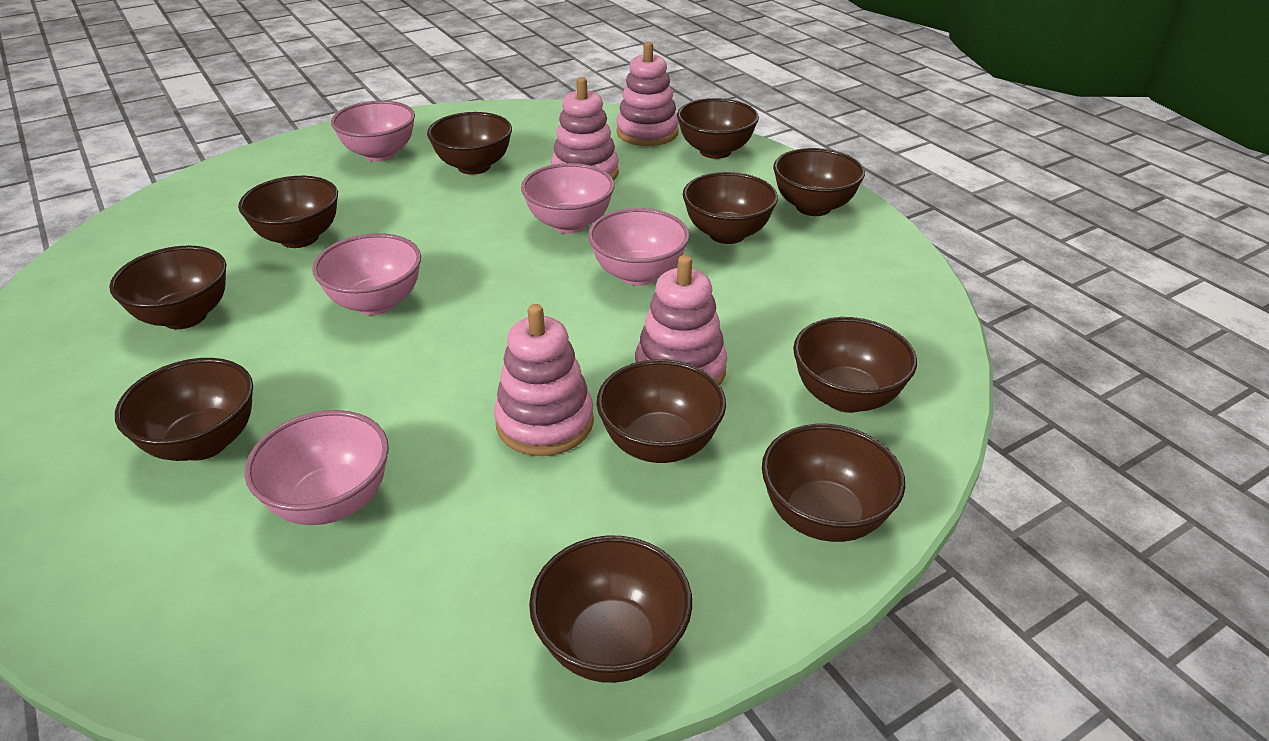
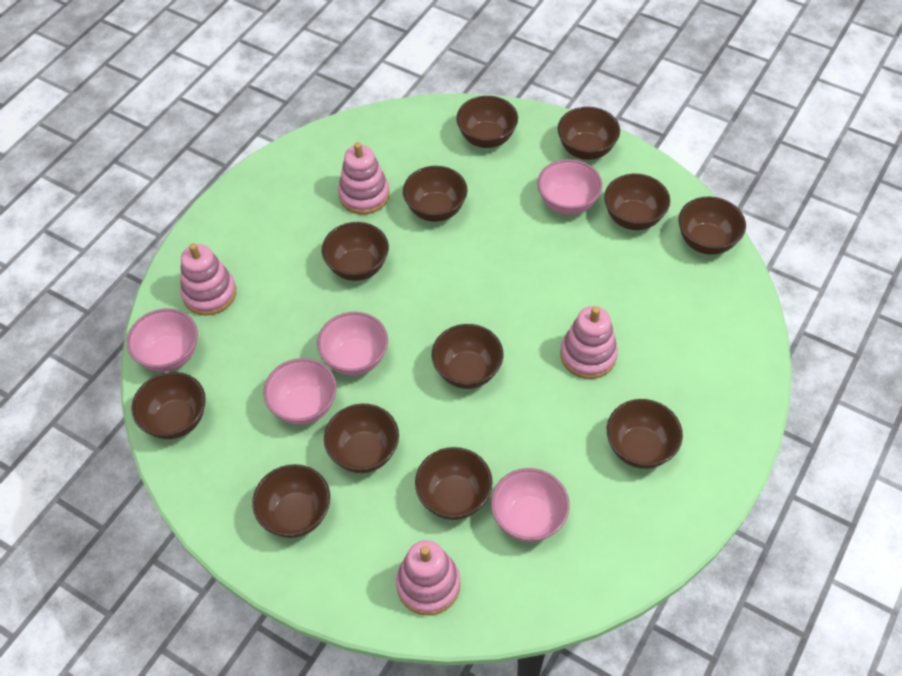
brown bowl: [109,245,226,329] [115,358,253,461] [238,176,338,248] [427,112,512,175] [529,535,692,683] [596,359,726,463] [677,98,759,159] [683,172,778,244] [762,424,905,542] [773,148,865,216] [793,317,917,413] = 11 -> [131,372,206,439] [252,464,330,538] [322,222,389,281] [324,404,399,473] [403,166,467,222] [415,447,493,520] [432,324,503,389] [456,96,518,148] [558,107,620,160] [604,174,670,230] [607,399,683,469] [679,196,746,255] = 12

